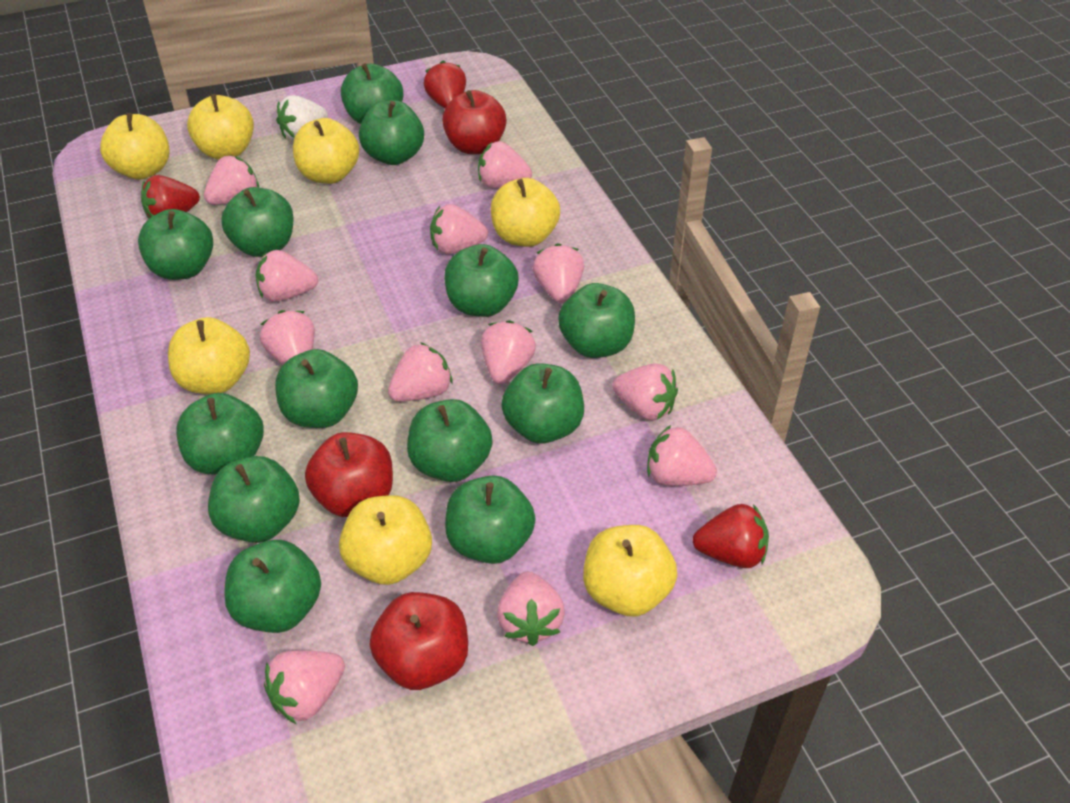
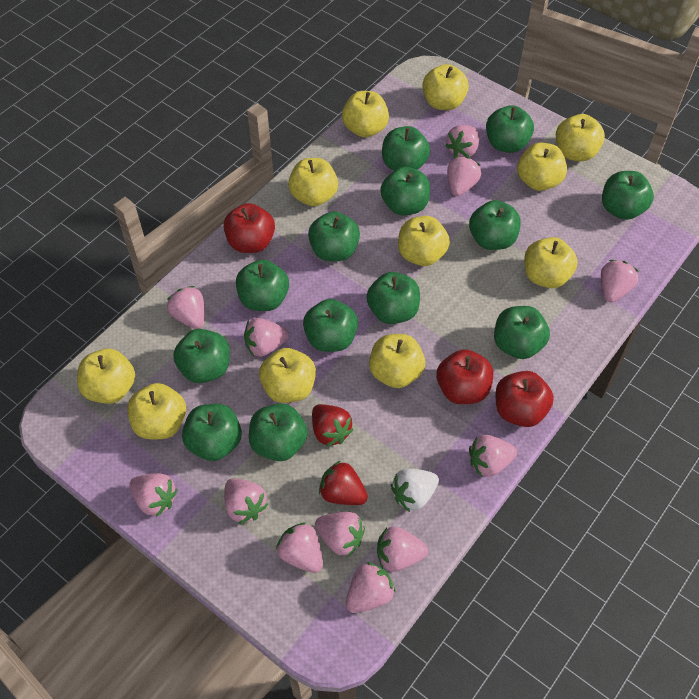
red strawberry: [141,175,200,219] [424,61,466,108] [693,504,769,568] = 3 -> [312,404,354,447] [319,461,368,505] = 2
yellow apple: [100,113,169,180] [168,317,250,394] [187,94,254,159] [293,118,359,184] [339,495,432,585] [491,178,560,247] [583,525,677,617] = 7 -> [77,349,135,404] [127,383,186,439] [259,348,316,403] [288,158,338,206] [342,91,389,138] [369,334,425,388] [398,216,450,266] [423,64,469,110] [517,143,567,191] [524,237,578,288] [556,114,605,161] = 11

